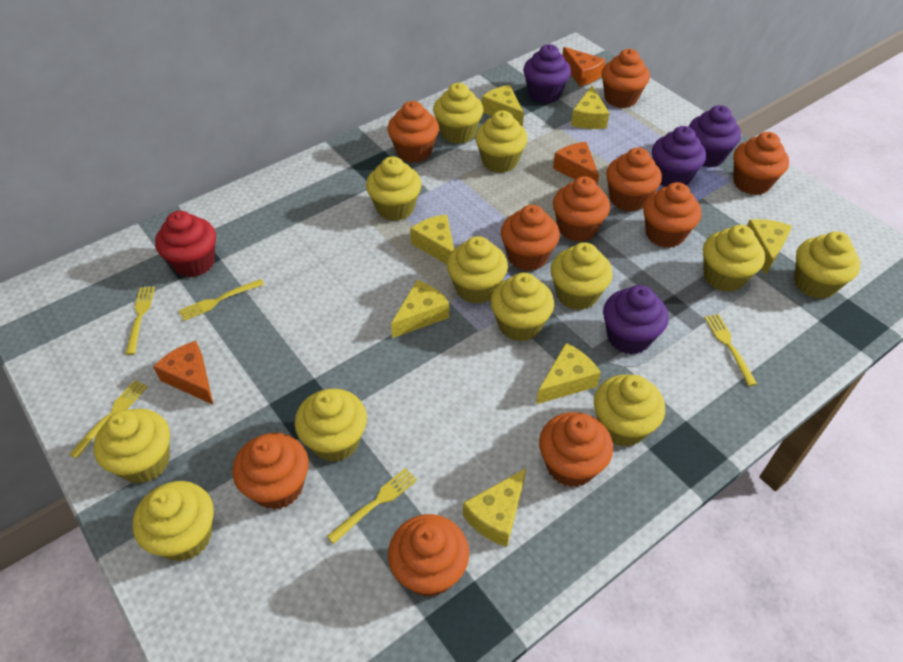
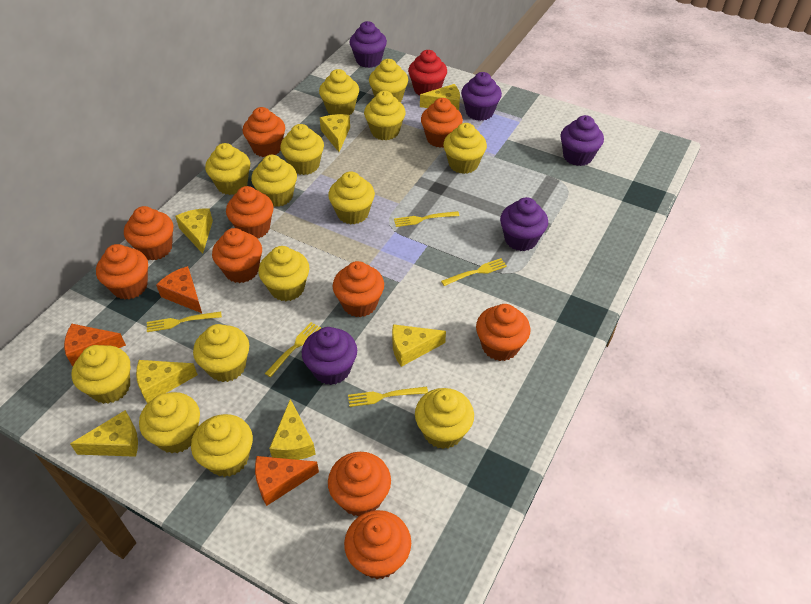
purple cupcake: [523,44,571,103] [603,285,668,355] [652,126,706,187] [688,105,741,167] = 4 -> [302,327,357,385] [349,21,387,68] [461,72,502,121] [500,197,548,251] [560,115,604,166] = 5
yellow cupcake: [93,409,170,484] [133,481,214,562] [295,389,367,462] [366,156,422,221] [433,83,483,144] [447,236,508,304] [475,110,528,173] [490,273,554,342] [551,242,613,310] [594,375,665,447] [703,225,765,292] [794,231,860,299] = 12 -> [72,345,130,404] [139,392,200,453] [191,414,253,477] [193,324,249,382] [205,143,250,195] [251,155,297,207] [258,246,310,301] [280,124,324,175] [319,69,359,115] [328,171,375,225] [364,91,406,140] [369,59,408,102] [415,388,474,449] [443,123,487,174] = 14

